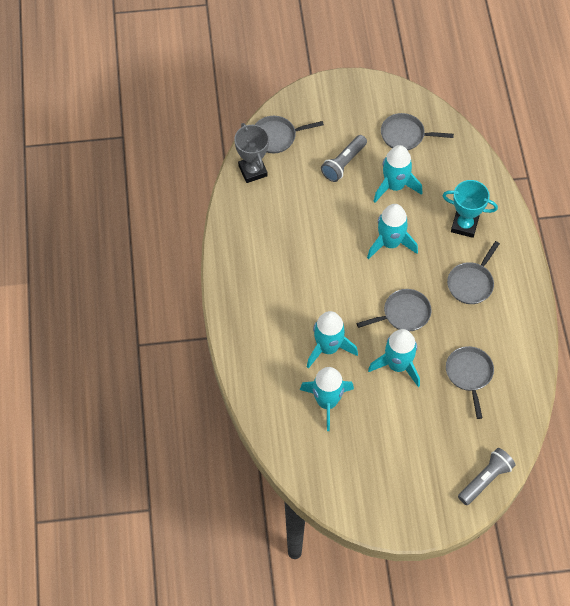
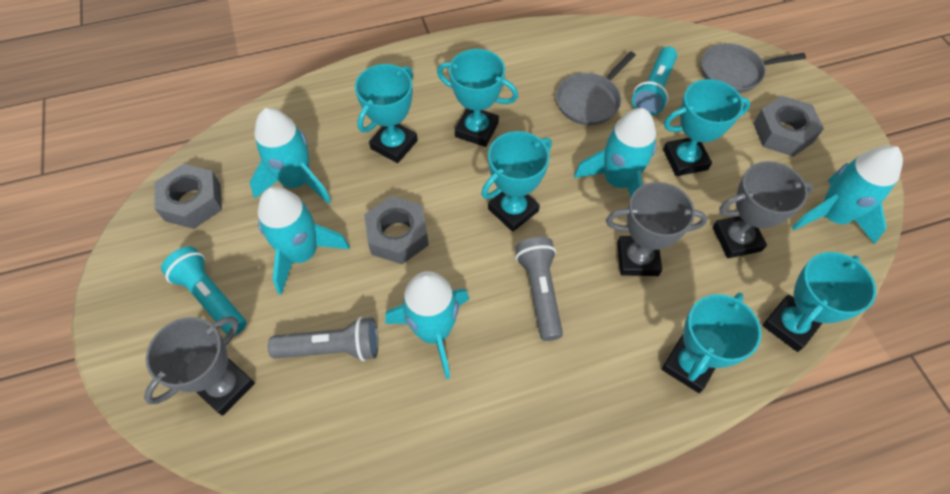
grey nut: none = 0 -> [154,164,222,229] [364,196,429,264] [753,96,824,157] = 3
grey pan: [255,116,324,153] [357,289,432,331] [381,113,454,150] [446,346,494,419] [447,241,500,304] = 5 -> [556,51,636,125] [701,43,806,93] = 2
grey trophy: [234,123,269,183] = 1 -> [144,316,255,416] [606,182,707,276] [713,161,814,258] = 3
turquoise flashlight: none = 0 -> [161,246,247,335] [632,47,677,115] = 2
turquoise trophy: [442,180,498,238] = 1 -> [355,64,418,163] [437,49,518,147] [481,131,552,232] [662,293,761,393] [663,79,750,176] [762,252,876,352] = 6

